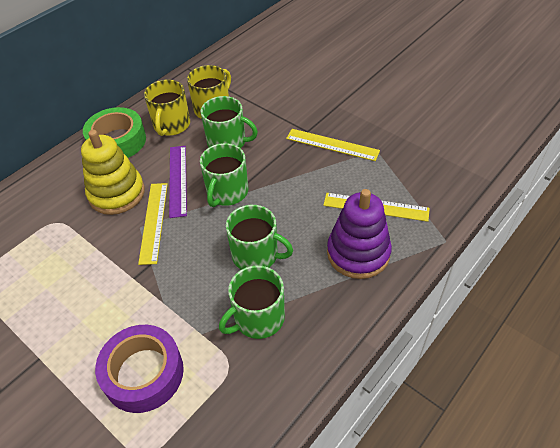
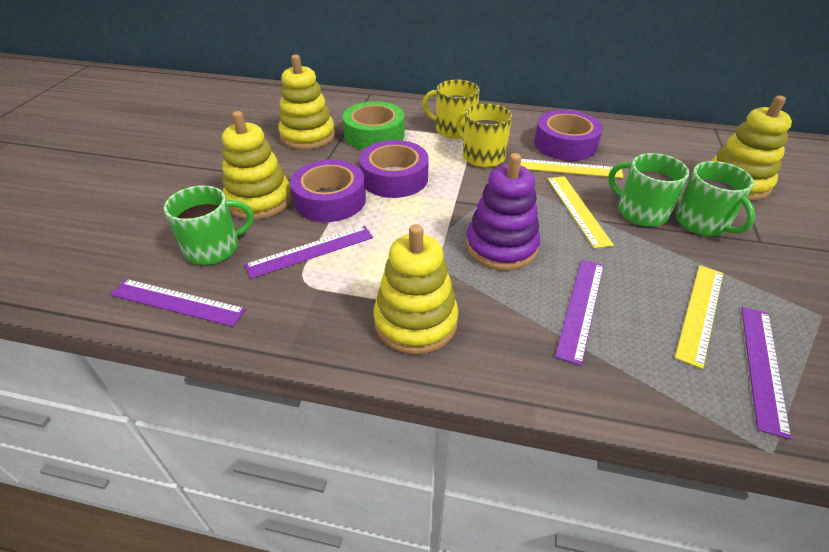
green mug: [200,143,248,207] [201,96,258,148] [219,265,285,339] [226,205,293,270] = 4 -> [164,185,254,265] [608,153,689,227] [675,161,755,236] = 3
purple ruler: [169,146,187,218] = 1 -> [110,279,246,327] [245,226,373,279] [555,260,604,365] [741,307,791,439] = 4
purple tape: [95,325,184,413] = 1 -> [290,160,366,222] [359,140,429,198] [534,110,603,161] = 3
yellow stacking toy: [81,130,145,215] = 1 -> [222,111,292,220] [278,55,335,150] [373,224,459,355] [711,96,792,201] = 4

